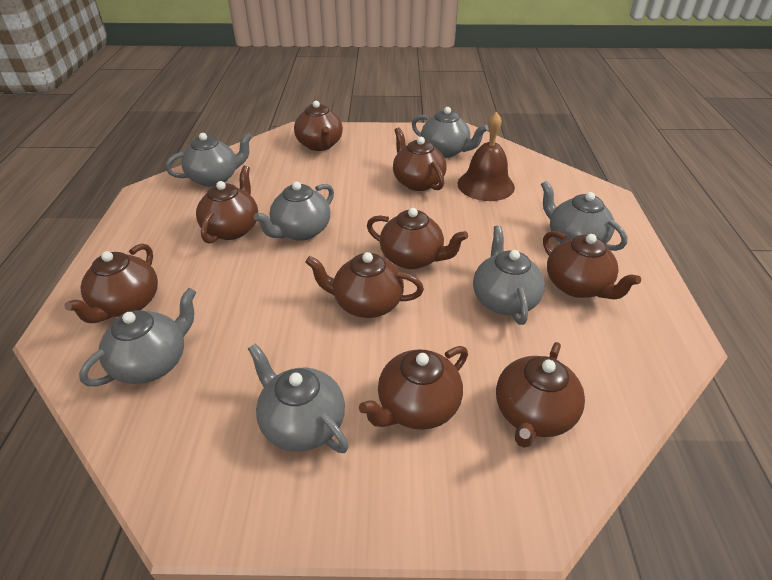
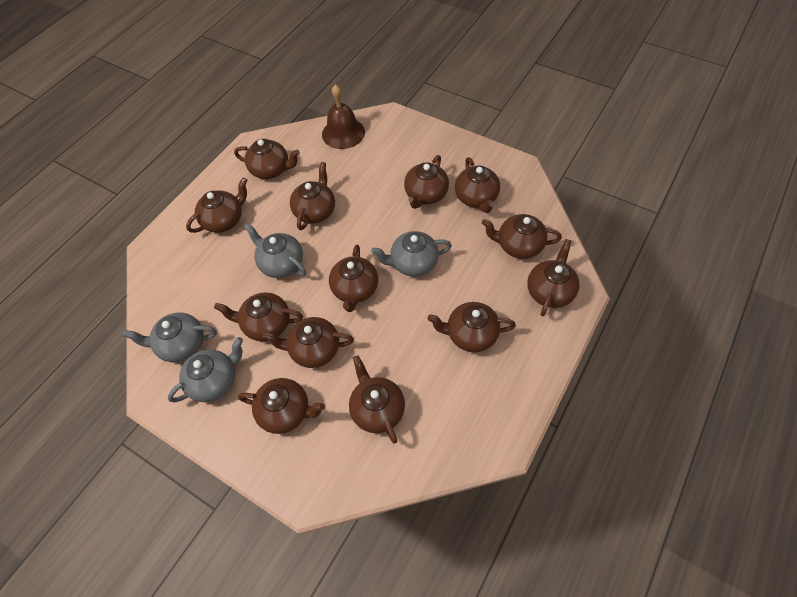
brown teapot: [64,244,158,323] [196,166,258,244] [294,101,343,151] [305,252,424,318] [359,346,468,430] [367,208,468,269] [393,127,447,191] [496,342,585,448] [543,231,641,299] = 9 -> [186,178,247,233] [214,292,303,341] [234,139,300,179] [238,378,325,434] [262,317,354,368] [290,162,335,230] [329,245,378,312] [349,355,405,444] [404,155,449,209] [428,302,516,352] [455,157,500,213] [482,214,562,259] [527,239,580,316] = 13
grey teapot: [79,288,196,386] [166,133,252,187] [248,343,349,453] [254,181,334,241] [412,107,488,158] [473,225,545,325] [541,181,627,251] = 7 -> [123,312,217,363] [168,337,243,403] [244,223,306,278] [371,231,452,277] = 4

